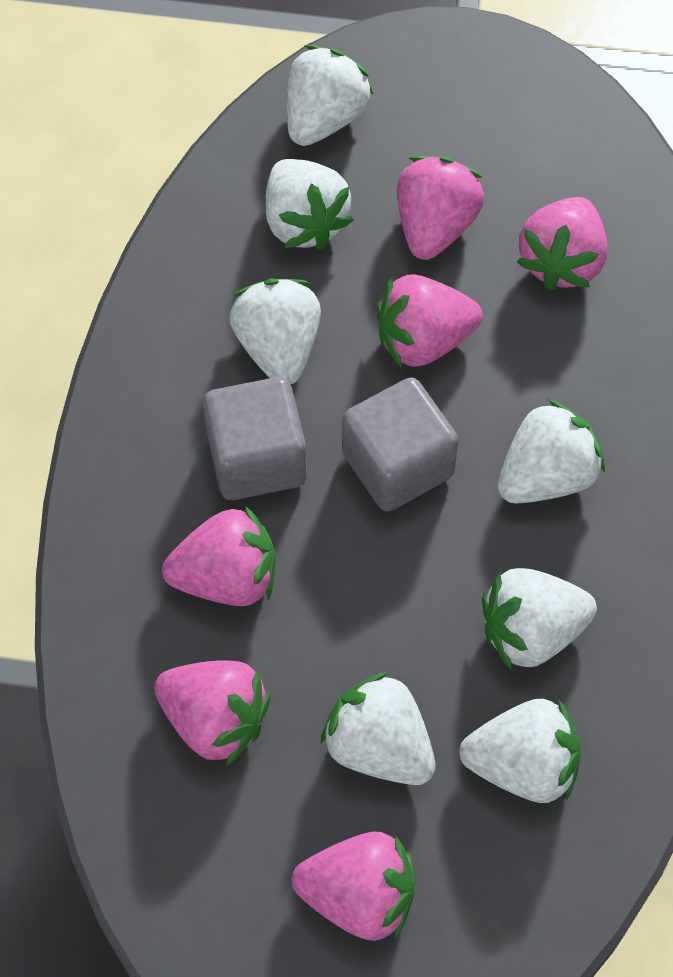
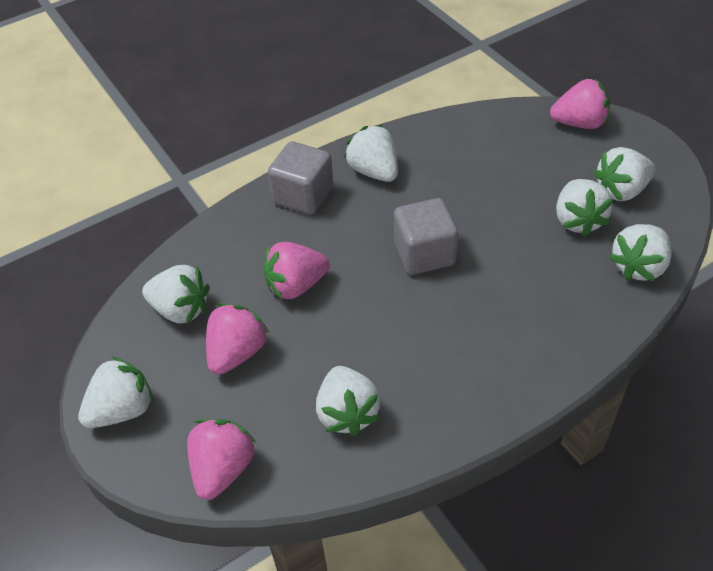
pink strawberry: [154,660,271,766] [162,506,275,606] [292,832,415,941] [377,274,483,368] [397,156,484,260] [517,197,607,291] = 6 -> [187,419,256,500] [206,303,269,375] [263,242,330,299] [550,79,610,129] = 4

